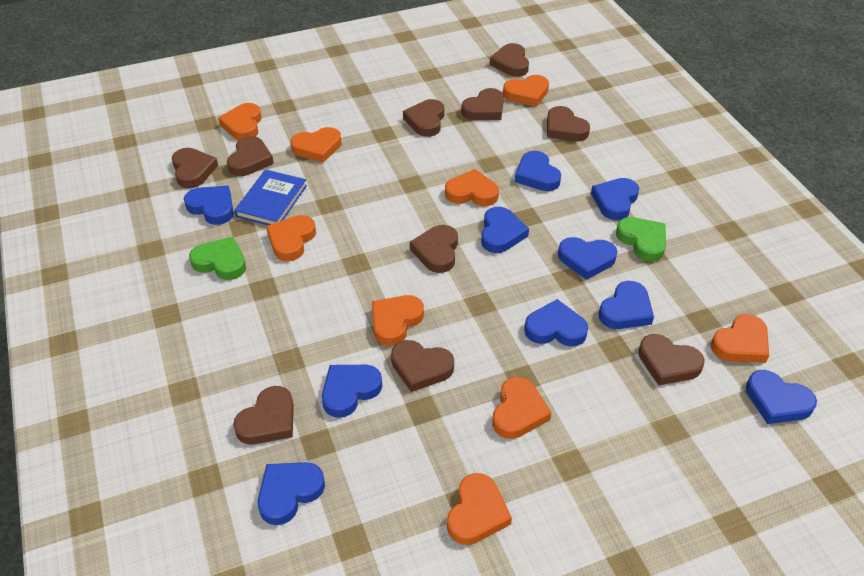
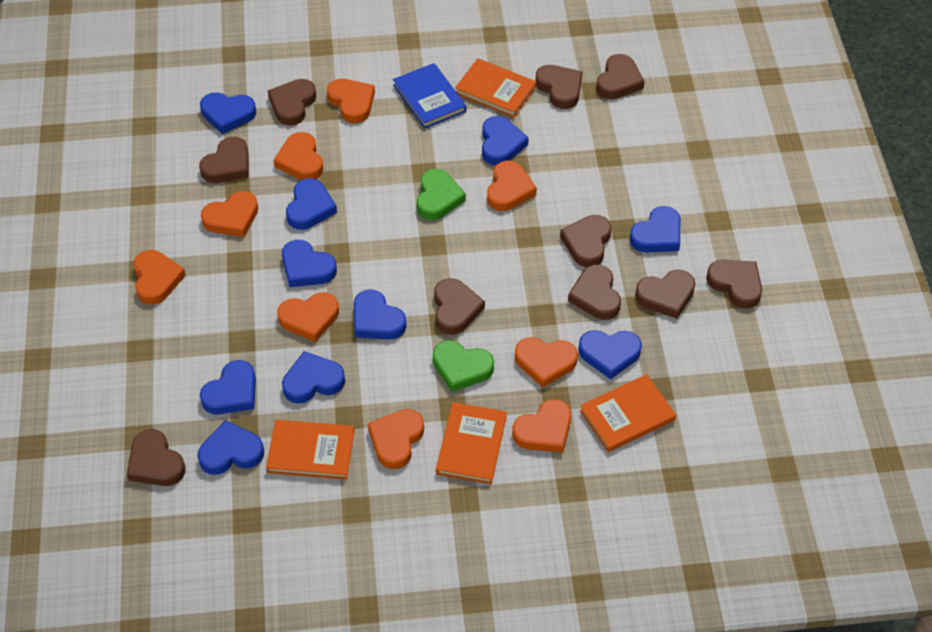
orange book: none = 0 -> [266,420,354,480] [436,402,507,484] [455,58,537,118] [580,374,676,452] = 4

